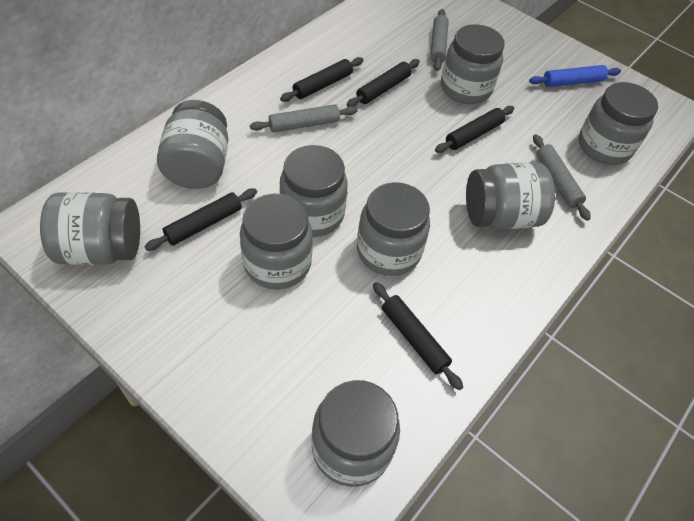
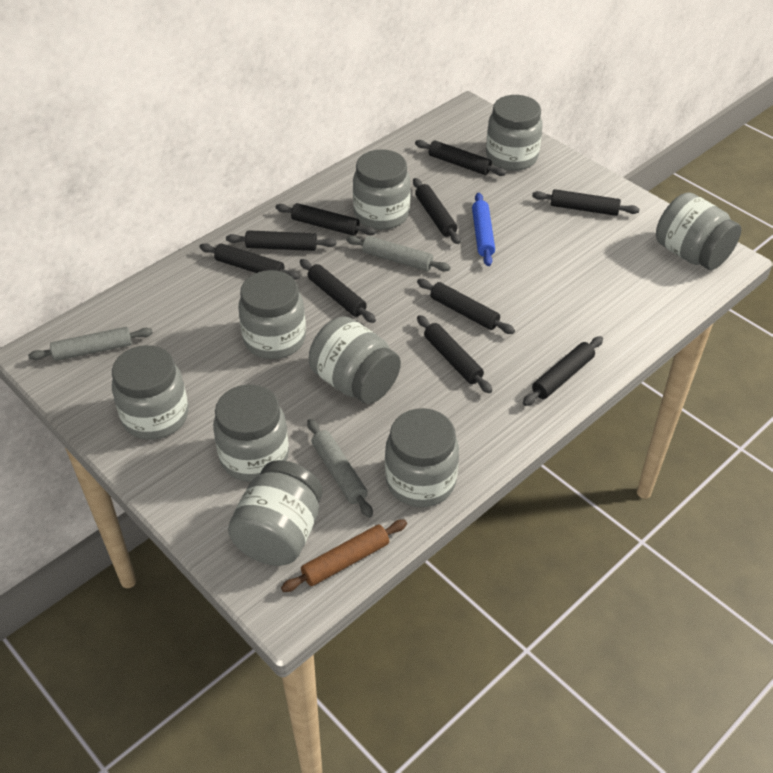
black rolling pin: [144,189,257,251] [280,57,363,102] [347,59,420,107] [373,282,463,390] [435,106,515,153] = 5 -> [199,243,300,280] [226,230,336,251] [276,203,376,236] [300,259,376,323] [413,178,460,244] [415,140,506,176] [417,279,515,334] [417,315,492,393] [523,336,603,406] [532,189,640,216] = 10
brown rolling pin: none = 0 -> [281,520,407,592] = 1

